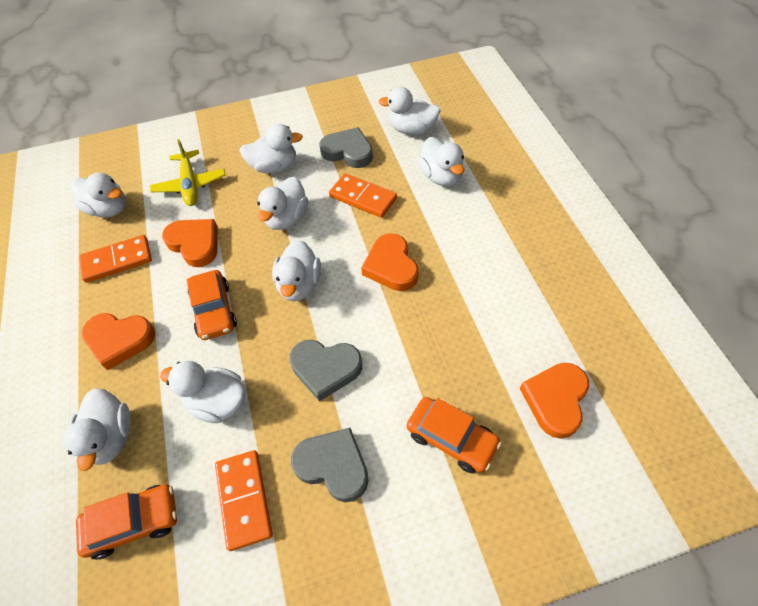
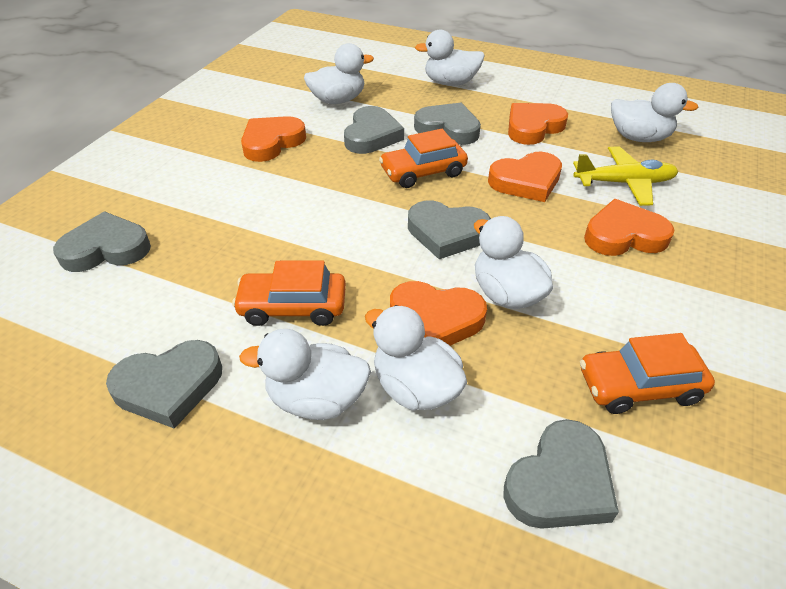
grey heart: [289,340,362,401] [291,427,369,502] [319,127,373,168] = 3 -> [53,212,151,272] [106,340,222,429] [344,106,404,154] [408,200,491,259] [414,103,481,145] [503,419,619,529] = 6
orange domino: [79,235,152,283] [215,450,273,551] [329,173,397,218] = 3 -> none = 0
orange heart: [81,313,155,370] [162,219,218,267] [361,233,418,291] [520,363,589,439] = 4 -> [241,116,306,162] [390,281,487,346] [488,152,562,202] [508,103,568,145] [584,199,674,256] = 5
white duck: [64,388,131,471] [71,173,126,218] [160,361,246,423] [239,124,303,173] [257,177,308,230] [272,239,321,301] [378,87,441,135] [418,137,464,186] = 8 -> [239,329,371,420] [304,43,374,104] [365,305,467,410] [415,29,485,86] [474,216,553,309] [611,83,699,142] = 6

